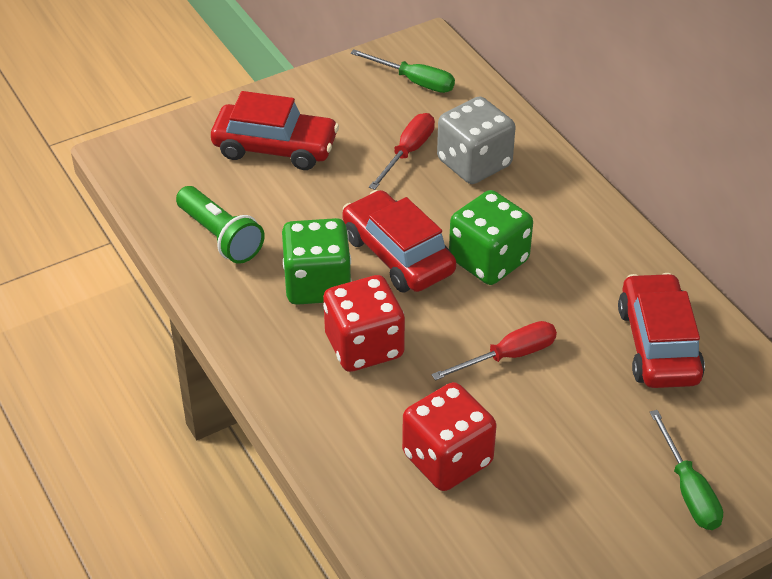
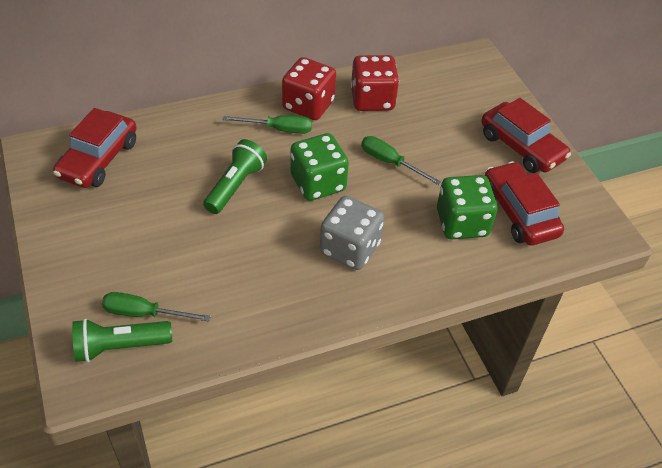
green flashlight: [176,186,265,264] = 1 -> [72,318,172,362] [203,139,267,214] = 2
green screwdriver: [351,49,455,93] [650,410,723,530] = 2 -> [102,292,211,322] [222,115,312,134] [361,136,442,185] = 3
red screwdriver: [369,113,435,190] [431,321,557,381] = 2 -> none = 0

